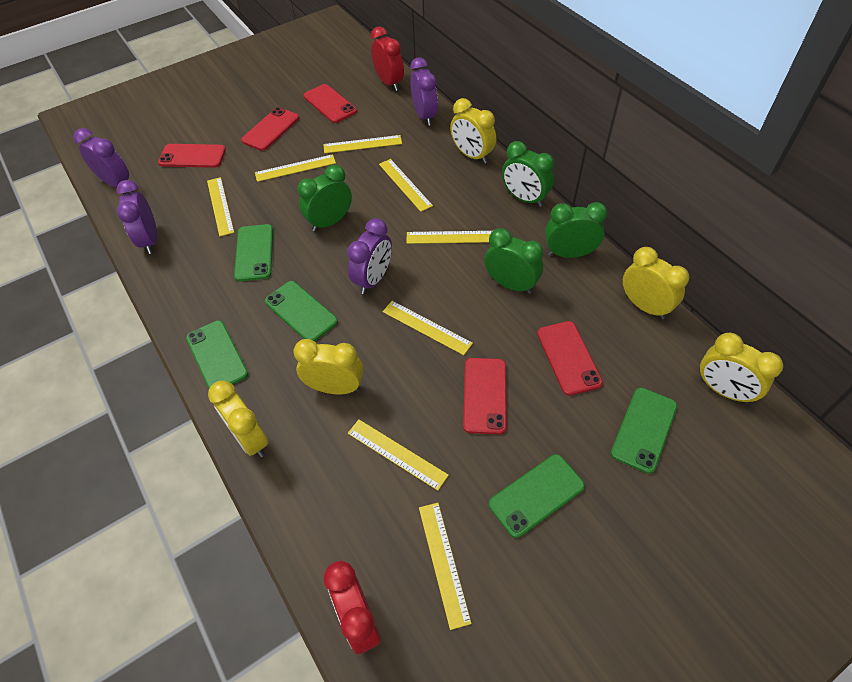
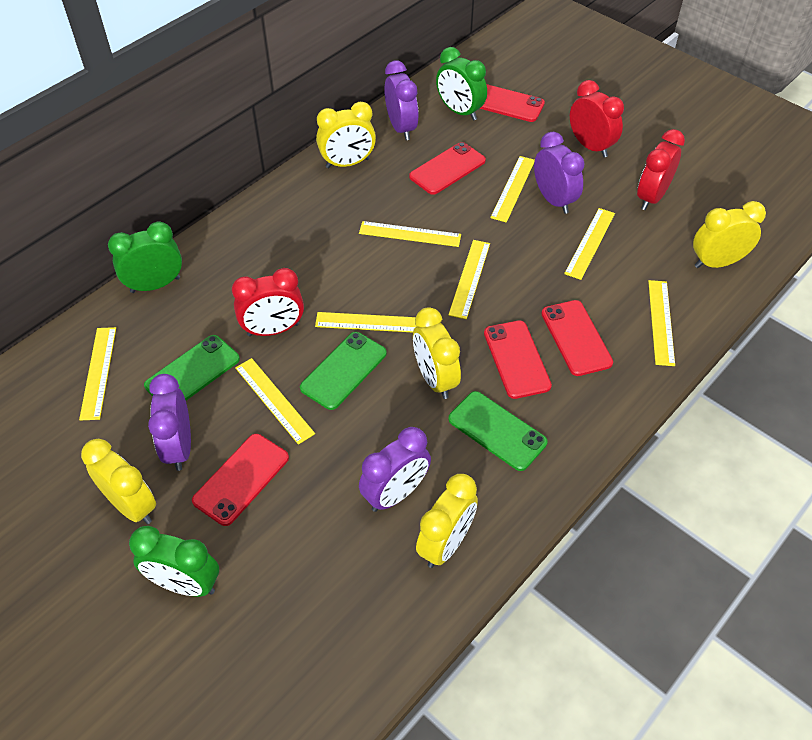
green clock: [297,165,352,232] [485,228,543,294] [502,141,554,207] [545,202,607,258] = 4 -> [108,222,182,293] [129,526,219,597] [436,47,487,121] = 3
green phone: [186,320,248,389] [234,224,273,281] [265,281,338,342] [489,454,585,538] [611,387,677,474] = 5 -> [144,335,240,400] [300,332,387,410] [448,391,548,471] = 3
red clock: [324,561,381,654] [371,27,404,91] = 2 -> [232,268,304,337] [570,80,624,157] [637,129,685,210] = 3

